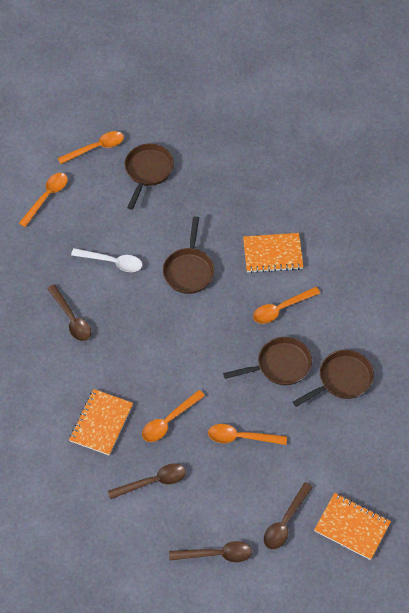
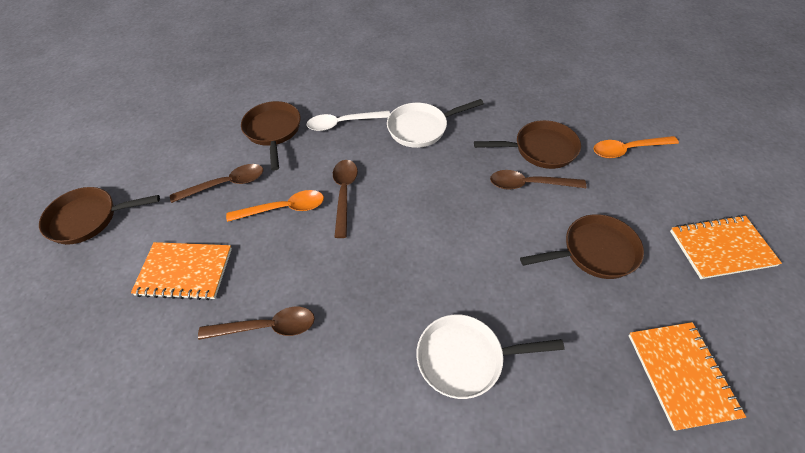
orange spoon: [19,173,68,227] [58,131,124,164] [142,390,205,442] [208,424,287,445] [253,287,320,324] = 5 -> [226,190,324,222] [594,136,679,158] = 2
white pan: none = 0 -> [387,99,484,148] [416,315,565,399] = 2

